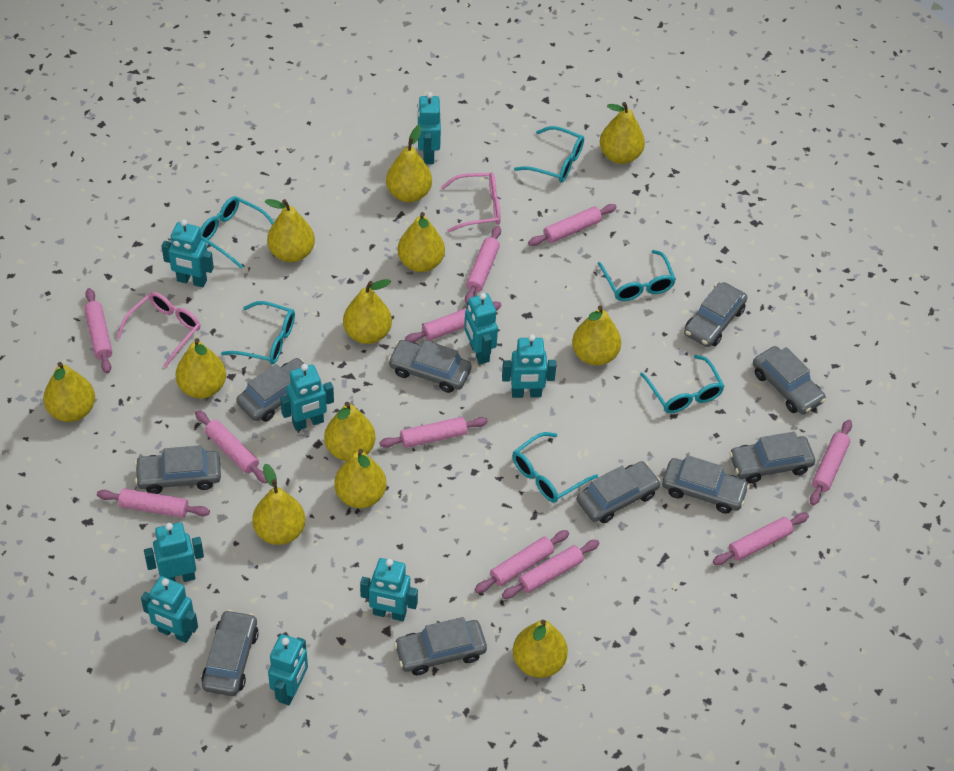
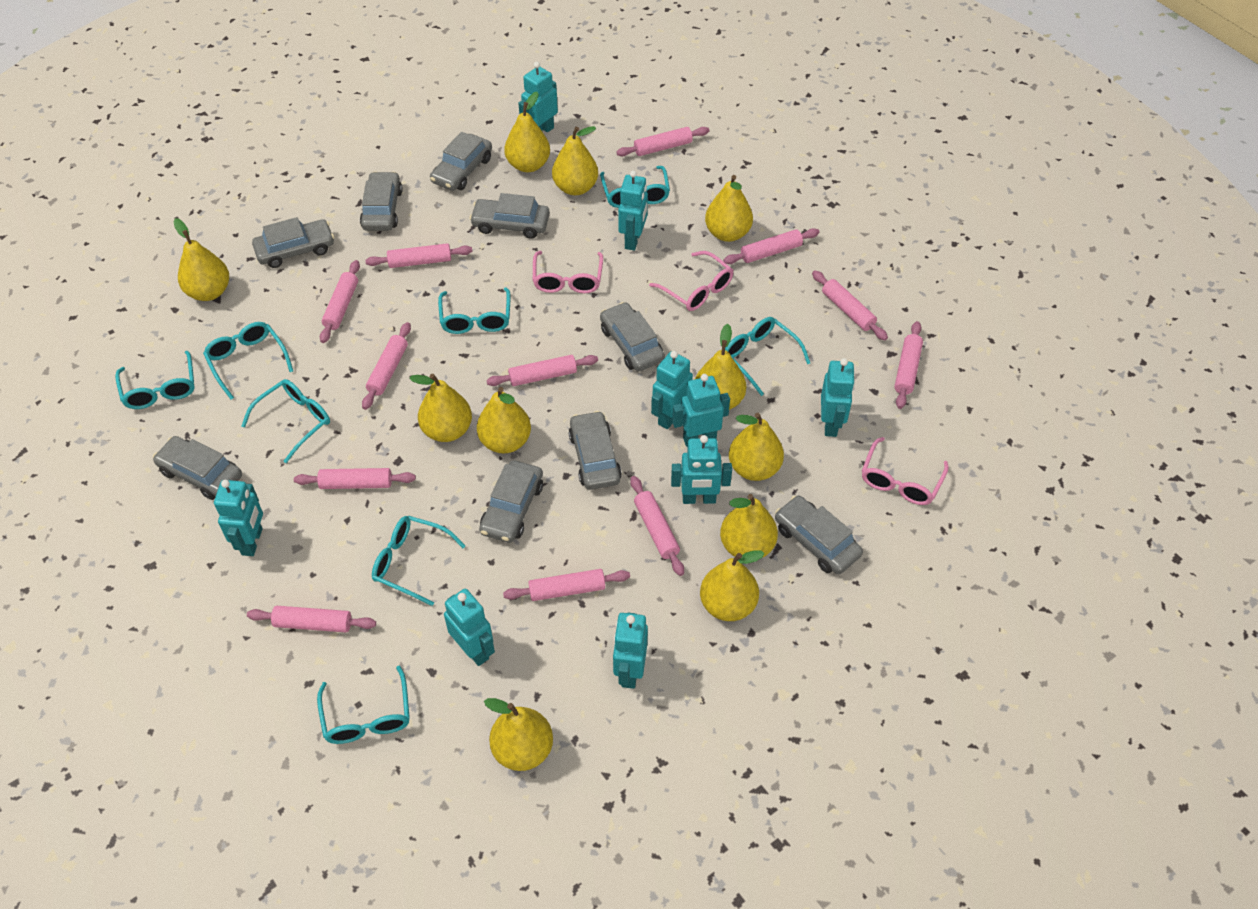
grey car: [135,445,221,494] [201,610,259,696] [236,358,304,422] [388,340,472,393] [394,617,487,675] [577,461,661,523] [662,455,750,513] [684,282,747,347] [729,432,815,483] [753,346,826,415] = 10 -> [153,436,242,500] [252,217,334,268] [360,172,403,231] [430,132,492,191] [470,193,550,239] [479,461,543,543] [568,411,622,490] [600,302,665,371] [775,495,863,574] = 9
pink glasses: [117,292,200,368] [441,172,501,232] = 2 -> [533,251,603,293] [649,251,733,311] [862,437,949,505] = 3
pink rolling pin: [84,288,112,374] [97,488,210,518] [195,410,268,484] [379,417,488,448] [405,302,502,342] [465,226,501,304] [474,530,569,593] [502,540,600,599] [528,204,617,246] [713,513,809,565] [810,420,852,506] = 11 -> [247,606,376,632] [294,468,416,489] [320,260,360,343] [362,322,411,410] [365,243,472,268] [486,355,598,386] [503,569,630,601] [616,127,709,156] [630,476,684,576] [723,228,820,264] [812,270,888,340] [894,321,923,409] = 12
turquoise glasses: [200,196,274,268] [221,301,295,365] [512,432,598,503] [514,126,584,183] [598,250,676,301] [640,355,725,413] = 6 -> [115,351,195,409] [203,322,293,400] [241,379,330,463] [317,666,410,744] [372,516,465,606] [438,288,510,334] [600,166,670,208] [725,317,810,396] = 8
yellow pear: [43,362,95,422] [176,338,226,399] [252,464,305,545] [265,199,315,262] [324,402,376,461] [334,449,387,508] [343,279,392,344] [386,125,432,202] [398,212,445,272] [513,620,568,678] [572,306,621,366] [600,102,645,164] = 12 -> [173,218,229,301] [409,374,472,442] [477,387,531,453] [484,698,553,771] [504,92,550,172] [552,126,598,195] [695,324,746,410] [700,550,765,621] [705,175,753,242] [720,494,778,558] [729,413,784,481] = 11

